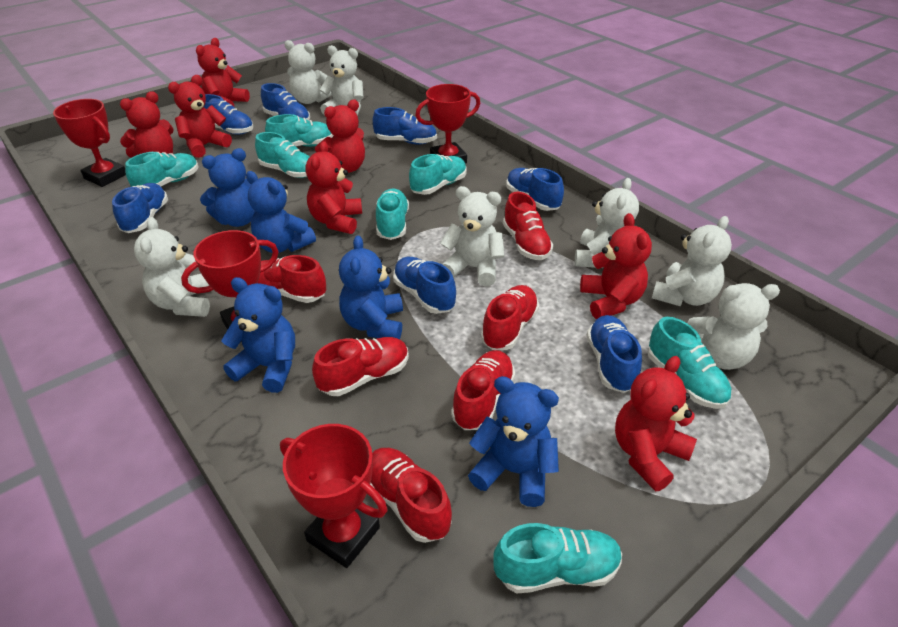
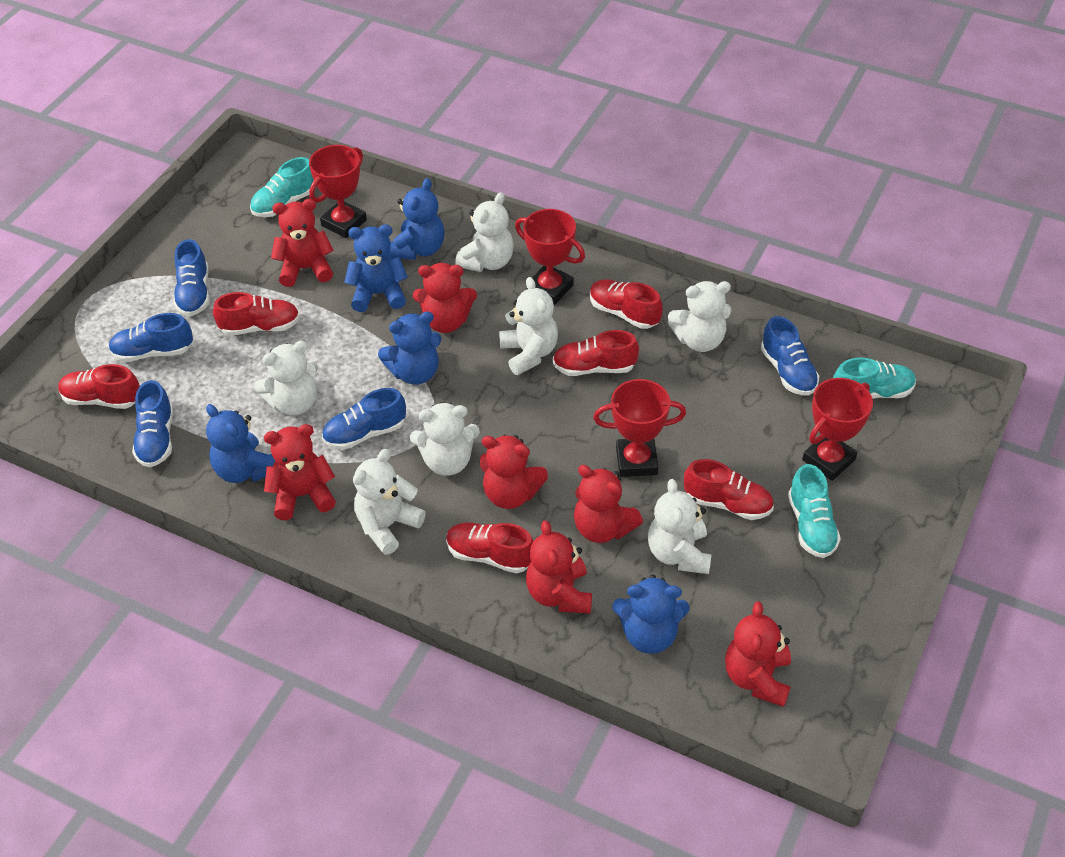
blue shoe: [112,183,168,233] [204,94,253,135] [261,83,310,120] [373,107,437,144] [393,257,456,314] [506,168,564,211] [587,315,642,393] = 7 -> [108,313,193,362] [132,380,173,467] [174,239,210,316] [322,388,406,450] [761,316,819,395] = 5
turquoise shoe: [125,152,198,187] [255,132,310,178] [265,114,334,147] [376,189,409,240] [409,154,466,195] [493,523,622,593] [648,317,732,409] = 7 -> [250,157,316,217] [788,464,841,558] [833,357,916,399] = 3

